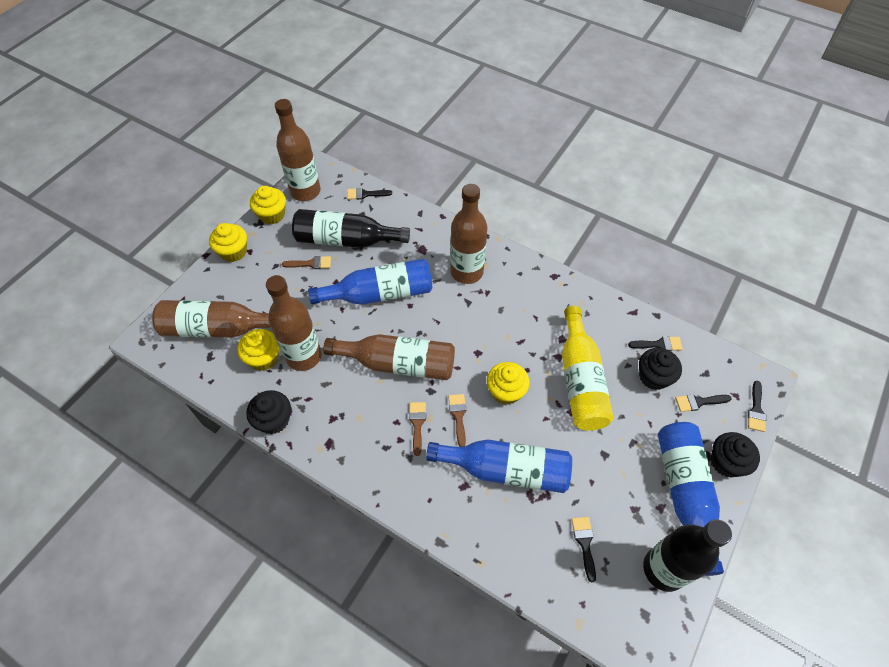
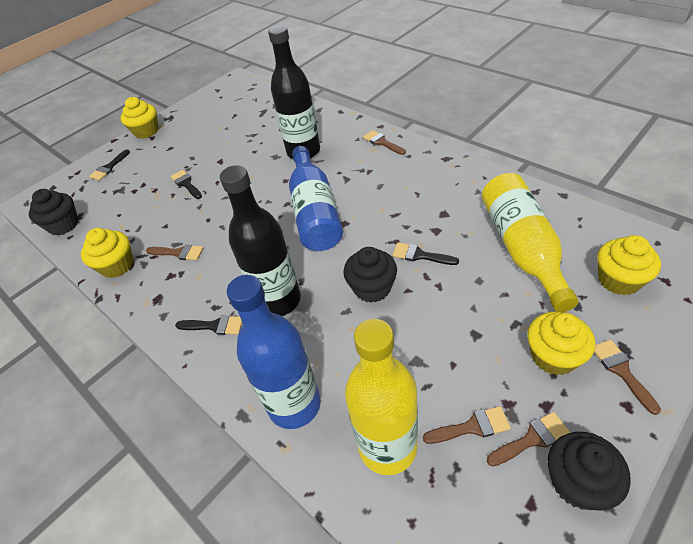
black brush: [347,188,392,200] [572,517,596,582] [628,336,683,351] [675,394,732,412] [748,381,766,432] = 5 -> [89,149,130,181] [170,170,202,199] [175,315,242,335] [392,242,459,265] = 4
blue bottle: [308,259,432,305] [426,440,572,493] [658,422,724,576] = 3 -> [227,275,321,429] [289,146,343,251] = 2
brown bottle: [152,300,271,338] [266,275,321,371] [275,99,321,201] [323,334,455,380] [450,184,487,284] = 5 -> none = 0
brown brush: [282,256,331,269] [409,402,426,456] [448,394,466,447] = 3 -> [146,244,203,260] [363,130,406,155] [423,406,511,444] [487,412,571,467] [594,339,661,415] = 5
yellow bottle: [562,306,613,431] = 1 -> [345,319,418,475] [482,173,578,312] = 2

